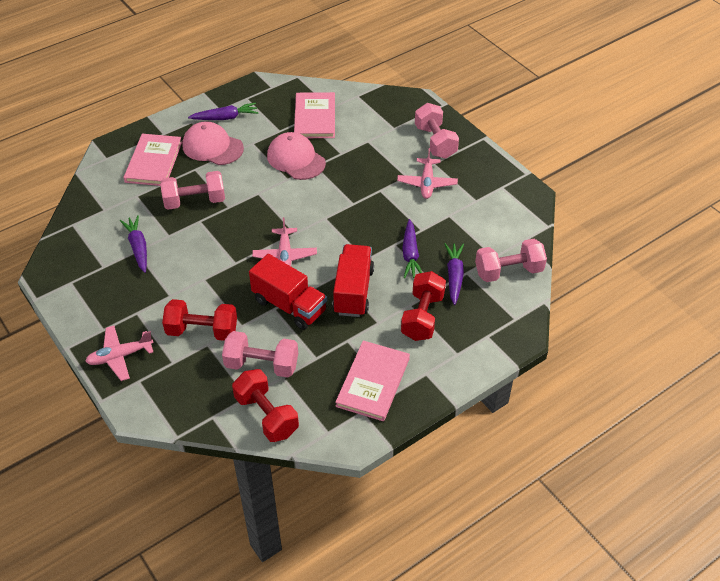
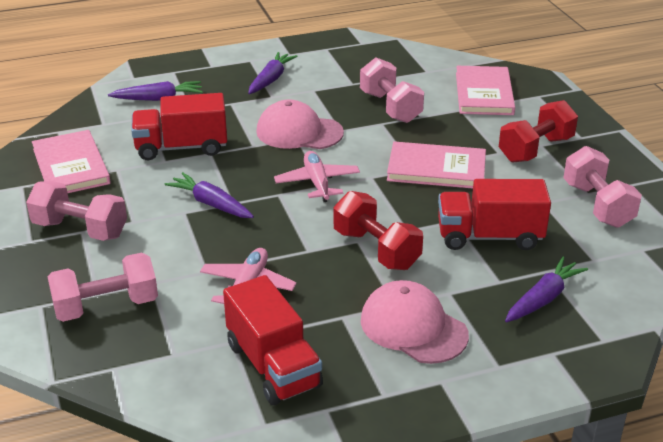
pink plane: [85,326,154,381] [252,217,317,266] [397,148,458,199] = 3 -> [200,248,297,304] [274,151,360,202] = 2
red dumbbell: [162,299,237,341] [232,369,299,442] [401,271,446,341] = 3 -> [334,191,423,270] [499,100,578,163] = 2
red truck: [249,254,327,330] [332,244,374,317] = 2 -> [131,93,227,160] [223,275,323,405] [438,179,551,250] = 3

